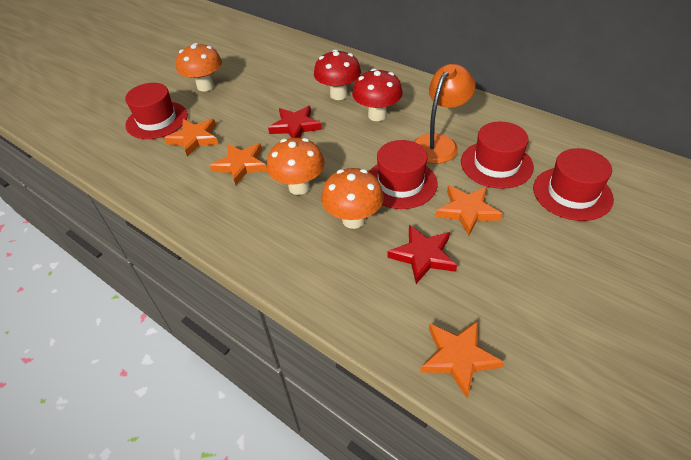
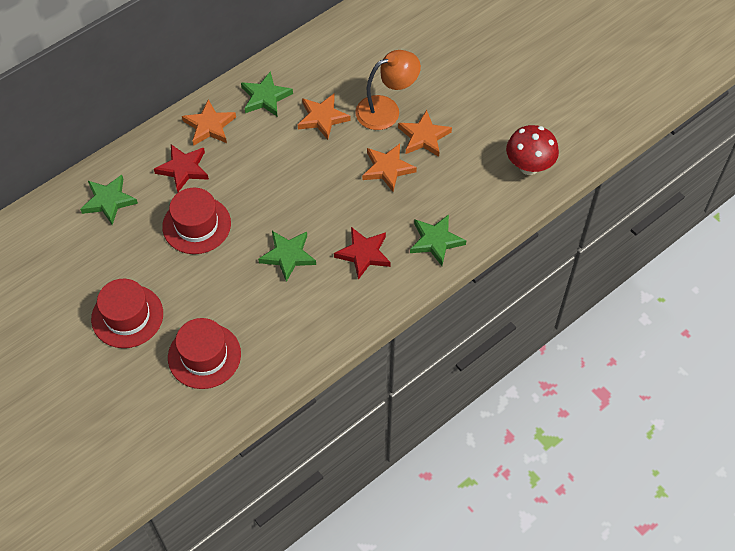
green star: none = 0 -> [80,175,138,225] [241,72,293,116] [258,231,316,282] [410,214,466,266] = 4
orange mushroom: [176,43,222,91] [267,138,325,195] [321,168,384,229] = 3 -> none = 0
red hat: [125,83,188,139] [369,140,437,209] [461,122,534,189] [533,148,614,221] = 4 -> [91,279,163,348] [162,188,231,254] [168,318,241,389] = 3
red mushroom: [314,50,361,100] [352,69,403,121] = 2 -> [506,125,559,175] = 1

